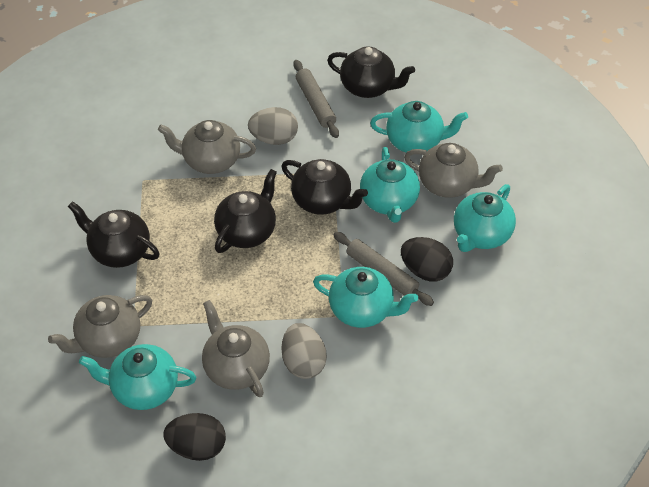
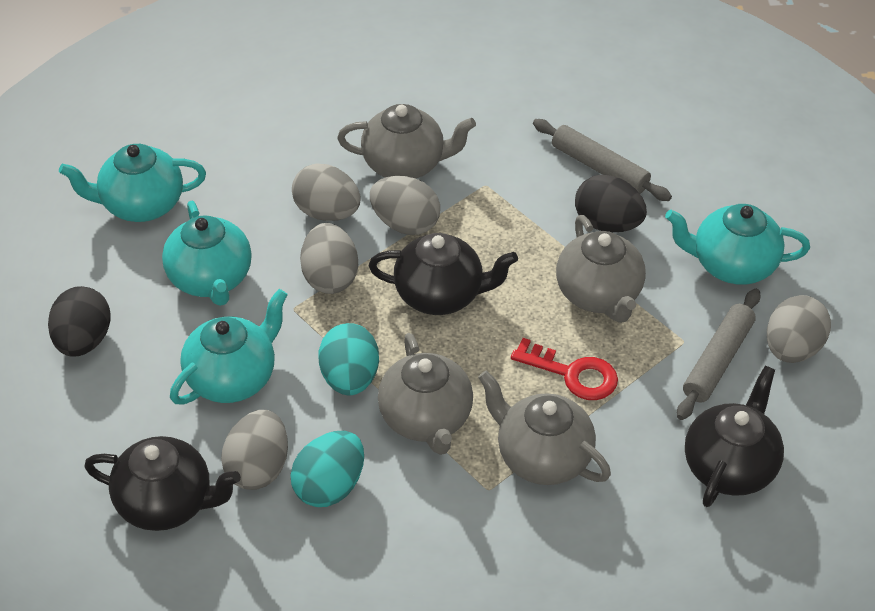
black teapot: [68,201,160,268] [214,169,277,253] [282,159,368,215] [327,46,415,98] = 4 -> [84,436,241,531] [369,233,518,315] [685,366,784,507] = 3
grey egg: [248,107,298,145] [282,323,327,379] = 2 -> [221,410,288,490] [292,163,361,221] [300,223,358,294] [370,176,440,235] [767,295,831,363] = 5
red key: none = 0 -> [511,338,618,400] = 1
turquoise egg: none = 0 -> [290,431,364,507] [318,323,379,396] = 2
turquoise teapot: [79,344,196,410] [313,267,418,328] [360,147,420,223] [370,101,468,152] [454,184,516,252] = 5 -> [59,144,206,222] [162,201,252,306] [170,289,288,405] [665,204,810,285] = 4

